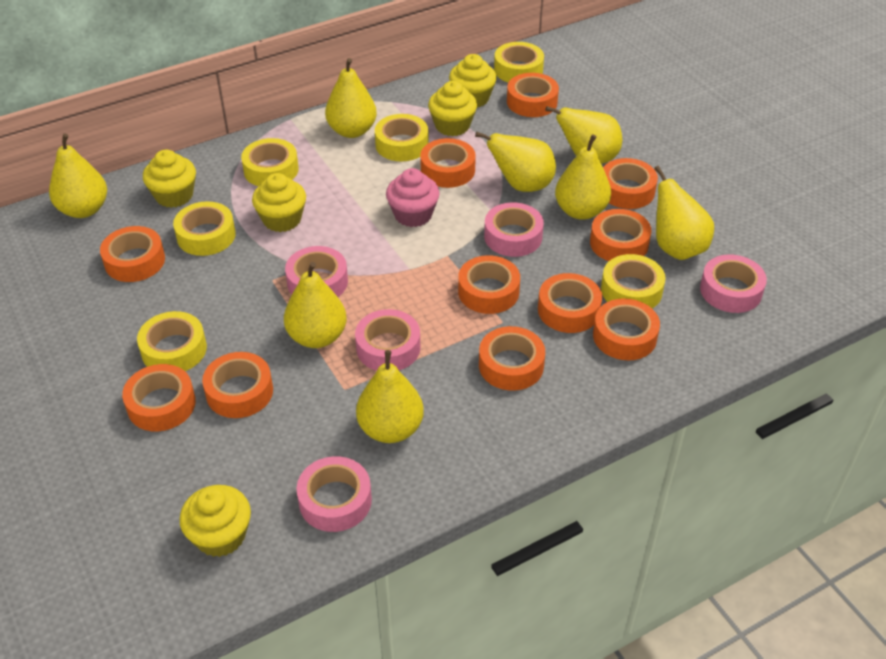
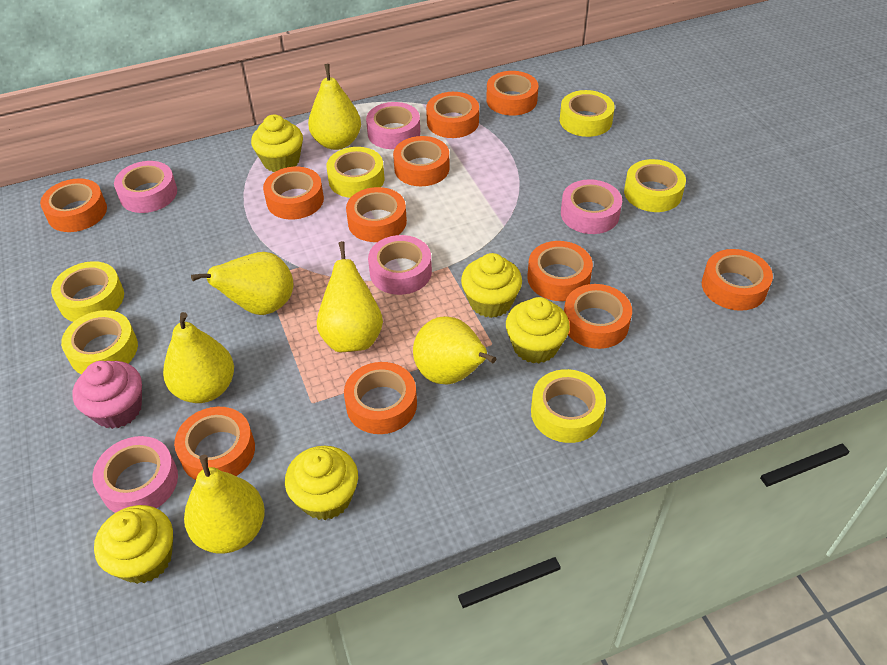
yellow pear: [49,134,107,218] [284,262,347,348] [325,58,377,138] [356,350,424,443] [475,132,556,192] [545,106,622,164] [555,135,611,220] [654,166,714,260] = 8 -> [163,312,234,403] [184,455,265,554] [191,252,293,315] [308,64,361,150] [317,241,383,352] [413,316,496,384] = 6

